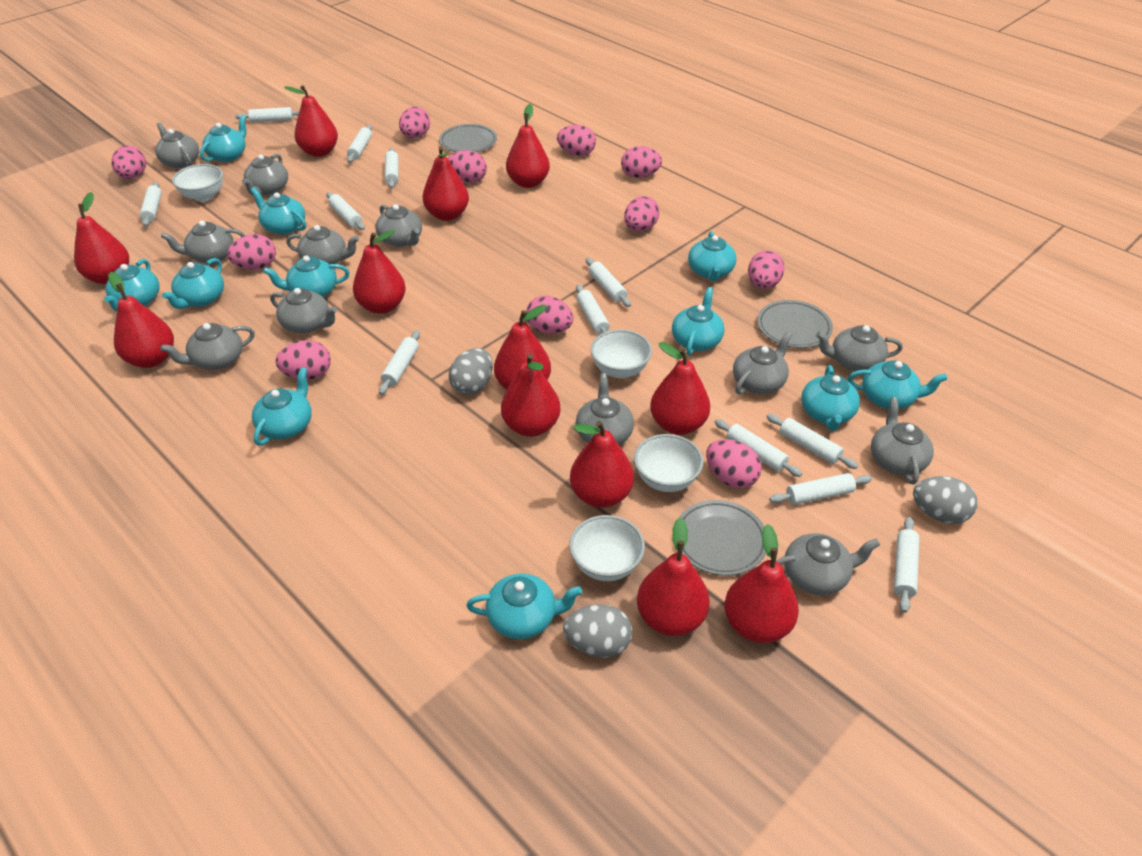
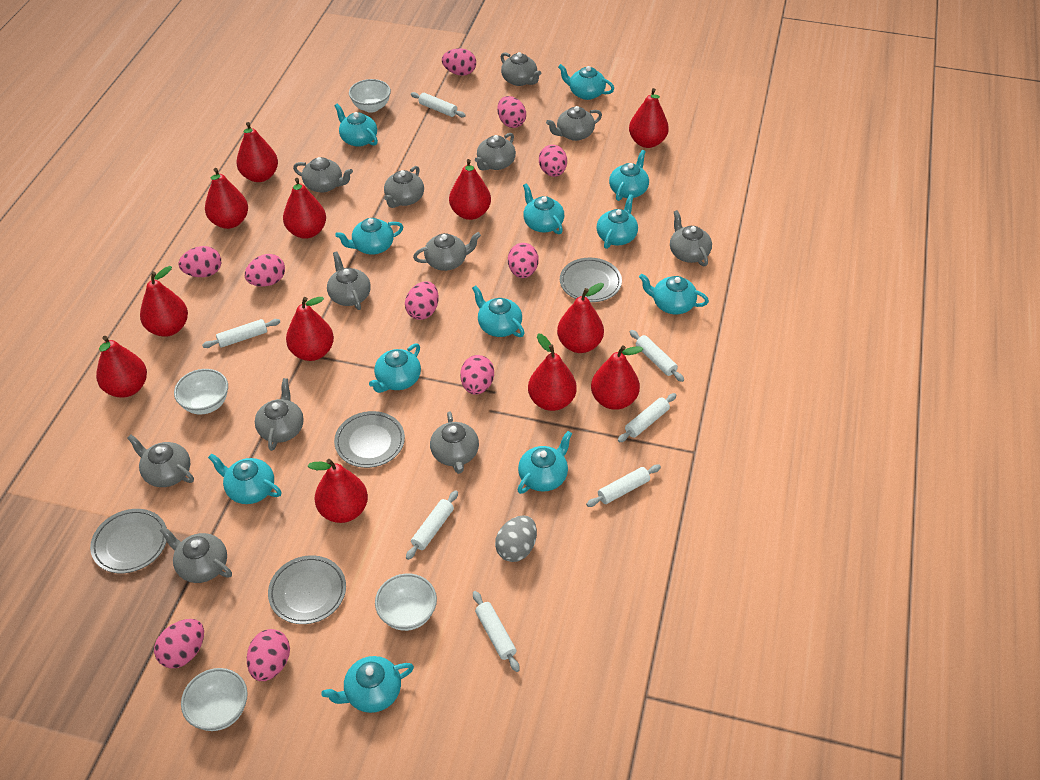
grey egg: [449,348,493,395] [563,604,632,658] [913,476,978,524] = 3 -> [495,515,537,562] = 1
grey plate: [439,124,497,152] [679,500,766,576] [757,300,833,348] = 3 -> [90,509,167,573] [268,555,346,624] [334,411,405,468] [560,258,622,302] = 4
pink egg: [111,145,146,179] [227,234,276,270] [275,340,331,380] [399,107,430,138] [448,150,487,183] [526,296,573,334] [557,125,596,156] [621,146,662,178] [624,196,660,232] [706,439,762,488] [748,250,785,289] = 11 -> [154,619,204,668] [179,246,221,277] [245,254,285,287] [247,629,290,681] [405,281,439,320] [442,48,476,76] [460,355,494,395] [497,96,526,128] [508,243,538,278] [539,145,567,177] = 10
turquoise teapot: [104,259,160,312] [162,258,224,309] [200,115,247,162] [250,187,306,235] [252,367,312,446] [263,255,350,297] [466,573,582,639] [672,287,725,356] [688,231,736,282] [801,365,860,431] [848,360,947,409] = 11 -> [208,453,282,504] [321,656,414,713] [335,104,378,147] [335,218,403,255] [369,343,421,393] [472,286,524,337] [517,431,572,494] [523,183,564,234] [558,64,614,100] [597,194,638,249] [609,150,649,201] [639,274,709,314] = 12
white rolling pin: [140,182,162,227] [235,107,300,123] [326,192,365,230] [347,125,372,163] [379,330,420,395] [385,148,399,189] [576,284,610,334] [586,258,631,307] [715,419,802,477] [766,414,858,469] [769,473,872,505] [894,517,920,613] = 12 -> [202,319,280,348] [406,490,458,560] [411,92,466,117] [473,591,520,672] [586,465,661,507] [618,393,677,443] [630,330,684,382] = 7

